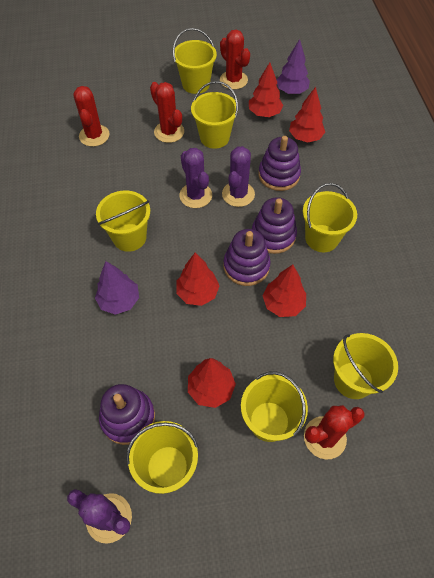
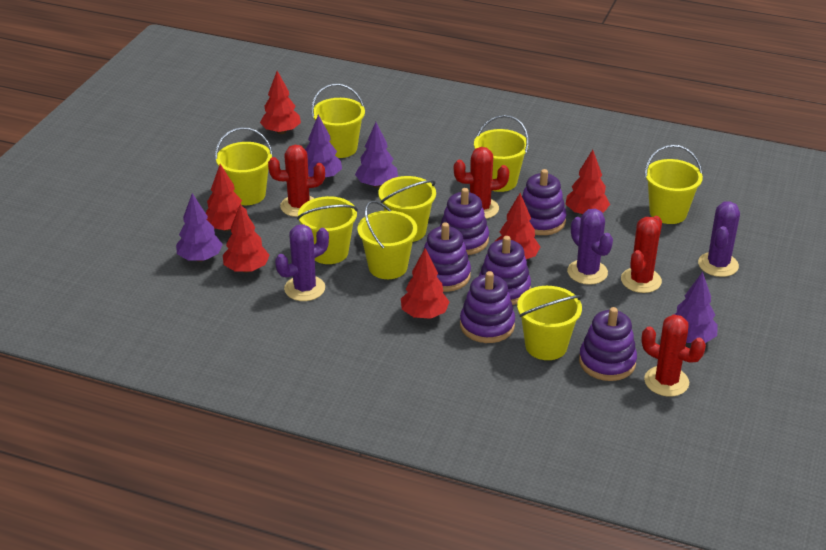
purple stacking toy: [99,384,155,445] [224,229,271,286] [252,197,297,254] [259,136,301,191] = 4 -> [424,222,471,292] [440,188,489,255] [460,271,515,343] [479,236,531,305] [522,169,566,235] [579,307,637,381] = 6
purple tree: [95,261,139,315] [277,39,310,94] = 2 -> [176,193,223,262] [305,115,342,180] [355,122,398,188] [674,272,718,343] = 4
red tree: [176,252,220,306] [188,358,236,408] [249,62,283,117] [262,264,306,317] [289,87,325,142] = 5 -> [206,164,248,231] [223,204,270,273] [260,71,301,134] [401,248,449,319] [494,193,540,259] [566,150,610,214] = 6
yellow bucket: [96,190,150,252] [126,421,199,494] [173,28,217,94] [191,81,238,149] [241,371,308,442] [303,183,357,252] [333,333,398,399] = 7 -> [215,127,273,205] [297,196,358,264] [311,83,365,158] [357,201,417,279] [379,176,436,242] [474,115,529,192] [517,286,582,360] [645,145,703,224] = 8

